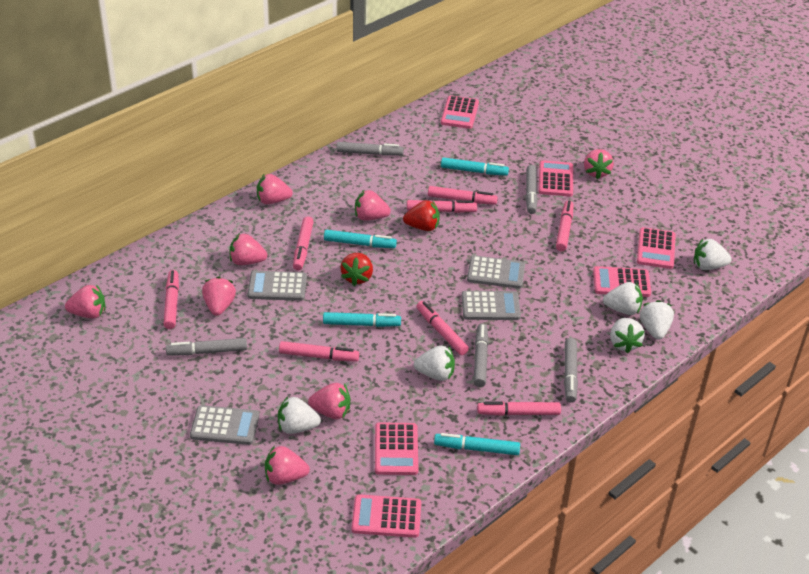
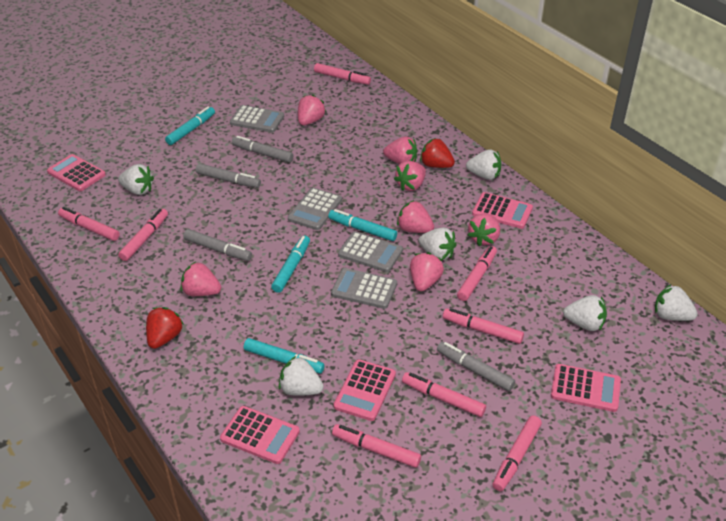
grey marker: [166,338,247,355] [336,142,404,156] [474,324,489,387] [526,165,538,214] [564,338,578,403] = 5 -> [183,229,252,261] [195,163,261,188] [232,136,293,163] [437,342,515,391] = 4
pink calculator: [352,494,421,538] [375,422,418,475] [441,95,479,129] [539,160,573,197] [593,266,651,297] [637,227,676,269] = 6 -> [47,154,106,191] [220,406,300,464] [334,359,396,421] [472,192,533,229] [551,364,621,412] = 5
pink strawberry: [65,284,105,318] [202,276,236,316] [229,233,267,265] [257,174,293,204] [265,445,310,485] [308,383,350,419] [355,190,391,221] [584,149,614,180] = 8 -> [181,261,221,296] [298,94,326,125] [383,136,417,164] [394,161,426,191] [397,200,434,233] [410,252,444,292] [468,214,500,246] = 7

